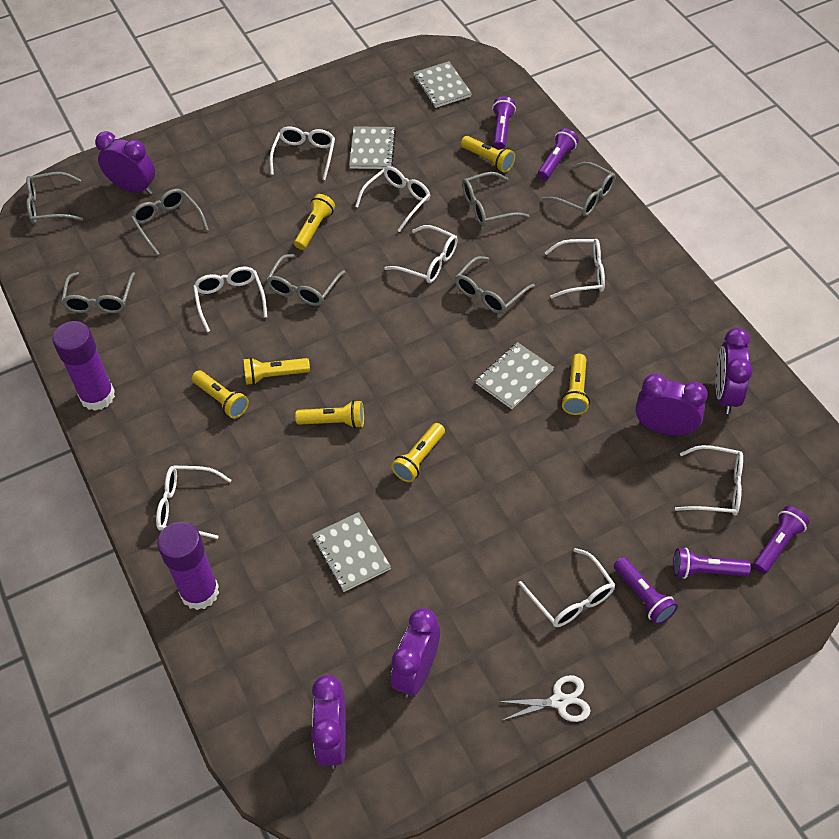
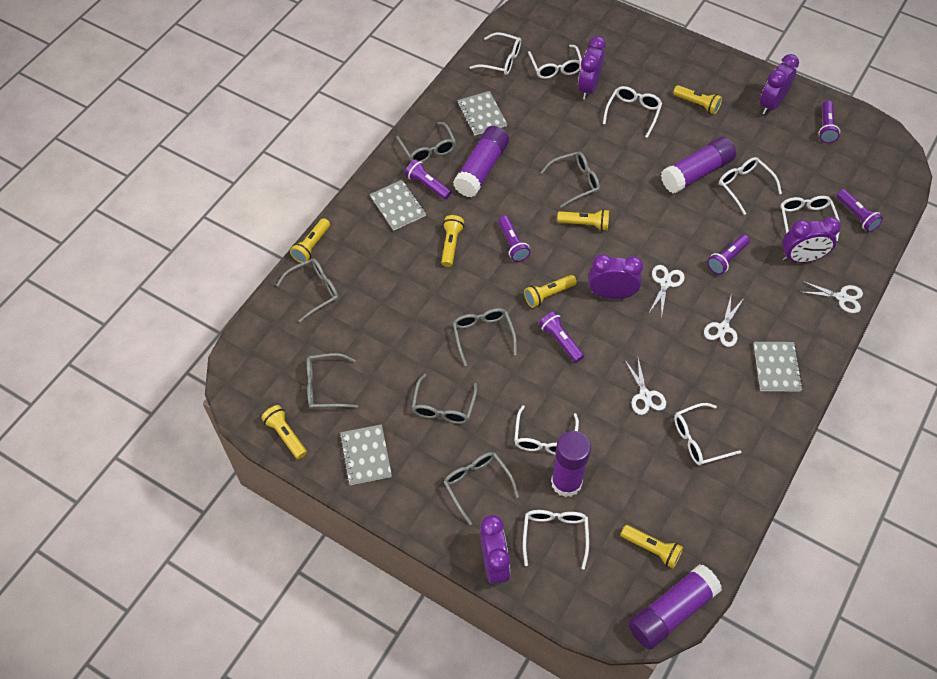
purple flashlight: [492,96,516,150] [538,128,579,180] [614,557,678,625] [673,548,751,579] [753,506,809,574] = 5 -> [405,159,451,200] [498,215,531,262] [539,311,584,362] [707,235,750,275] [819,100,840,143] [836,189,883,232] = 6
purple glue stick: [52,321,115,411] [157,522,219,610] = 2 -> [453,126,509,197] [551,431,591,497] [628,564,722,649] [661,137,736,193] = 4
white scissors: [497,675,591,722] = 1 -> [624,358,666,415] [649,265,685,318] [704,296,743,347] [801,281,863,313] = 4

